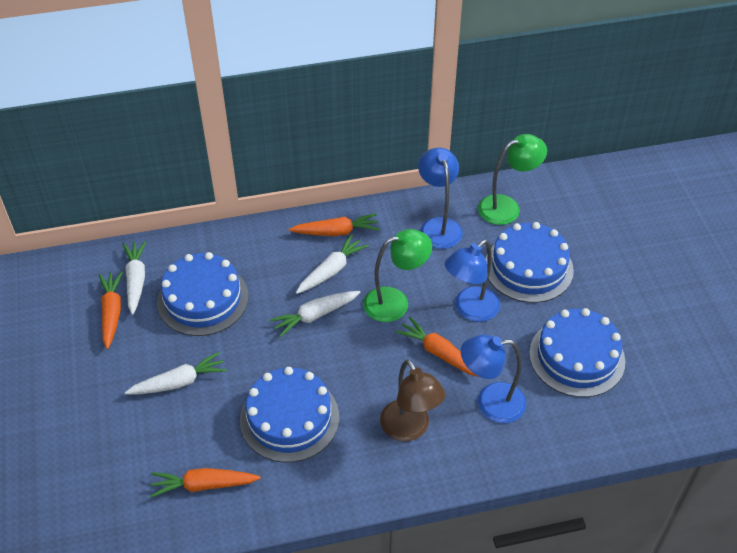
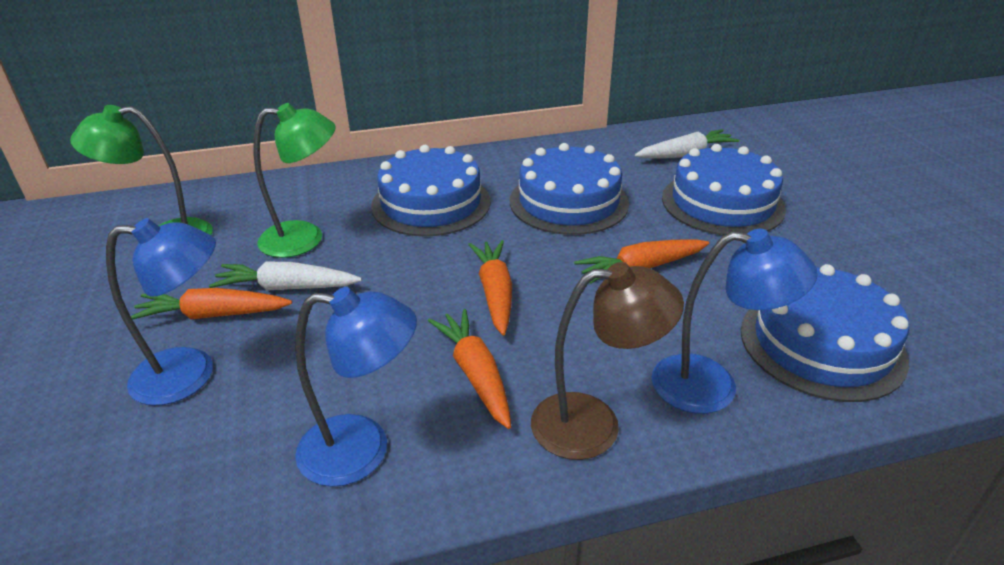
white carrot: [123,241,146,315] [125,352,227,395] [269,291,361,337] [296,234,369,294] = 4 -> [209,262,362,291] [635,129,739,159] = 2

